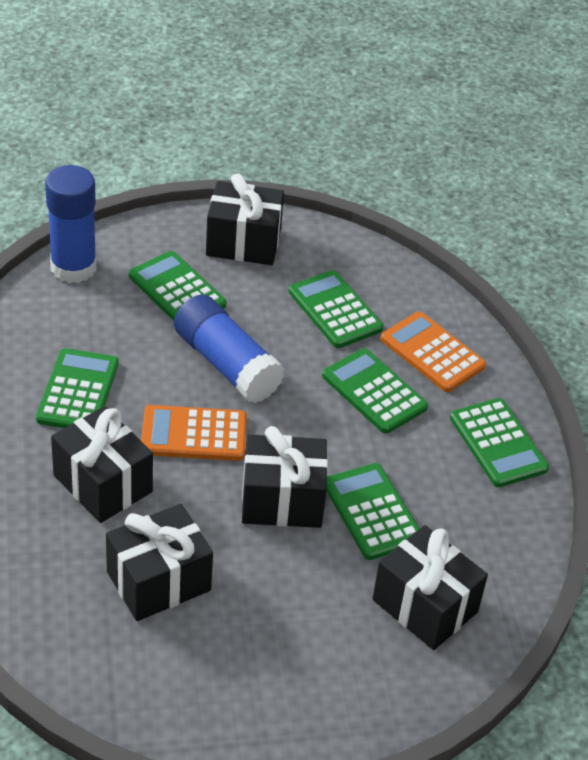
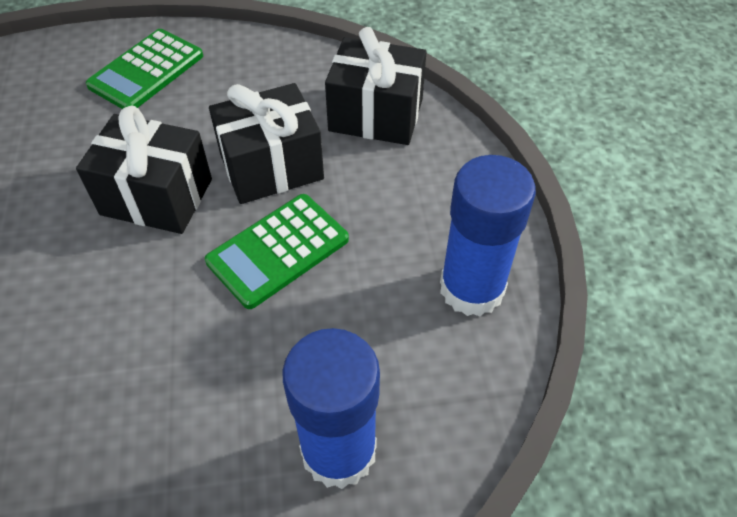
black gift: [51,406,153,523] [106,504,213,621] [206,173,284,265] [242,426,328,528] [372,525,488,650] = 5 -> [76,105,212,234] [209,83,324,204] [325,27,426,145] = 3
green calculator: [36,348,119,428] [129,251,226,321] [289,270,383,348] [322,348,428,434] [327,463,419,560] [450,398,549,487] = 6 -> [86,29,203,109] [205,194,349,309] = 2
orange calculator: [141,405,247,461] [380,311,486,392] = 2 -> none = 0

